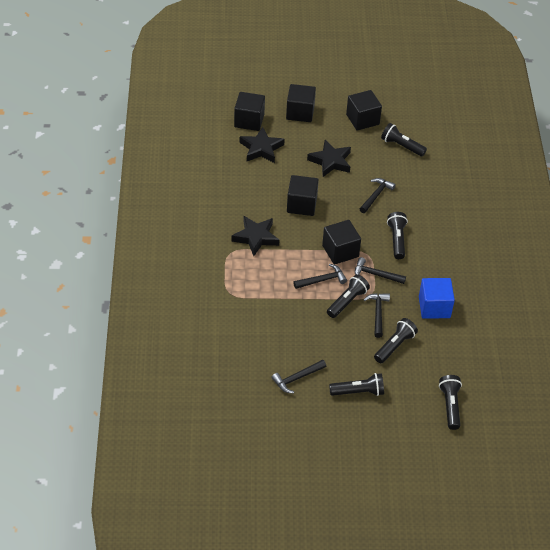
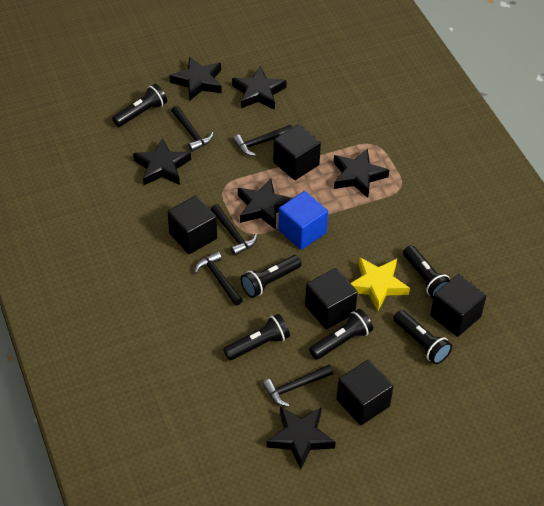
black star: [232,216,280,256] [240,127,285,163] [307,140,351,177] = 3 -> [133,138,191,185] [169,56,222,101] [232,66,287,110] [238,179,293,229] [266,407,336,469] [334,148,389,198] = 6
yellow star: none = 0 -> [351,257,410,311] = 1

